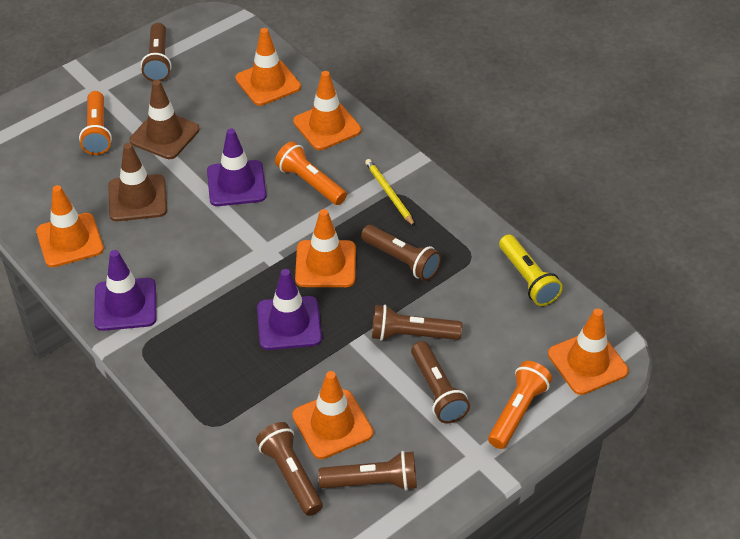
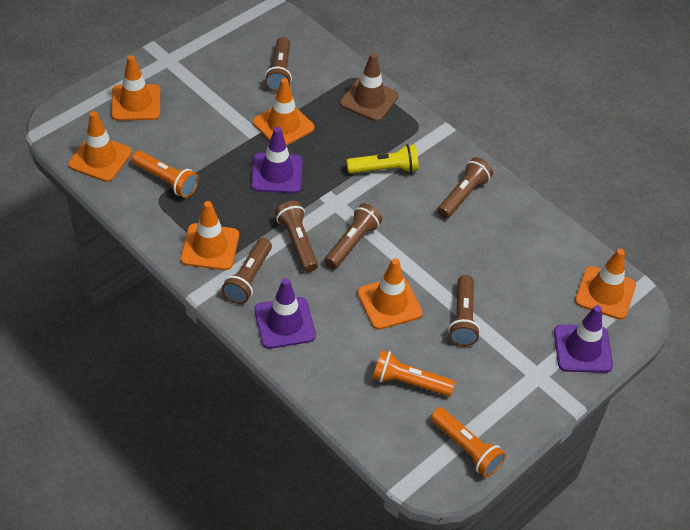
brown traffic cone: [108,143,167,221] [130,80,200,159] = 2 -> [340,53,399,122] = 1
yellow pencil: [365,159,415,227] = 1 -> none = 0

